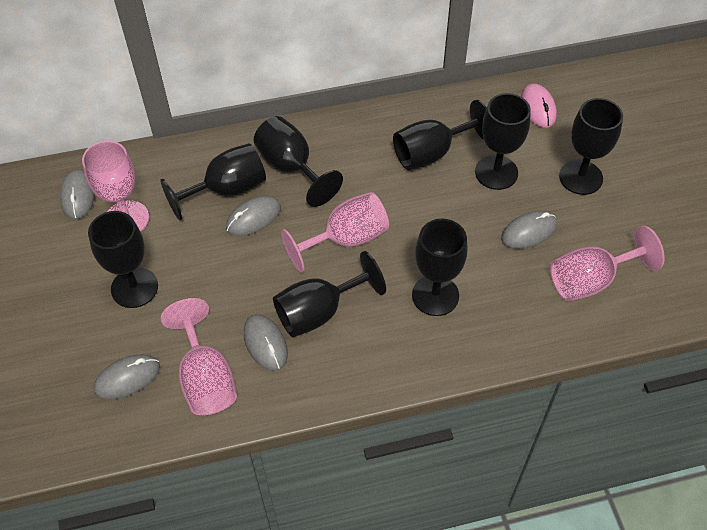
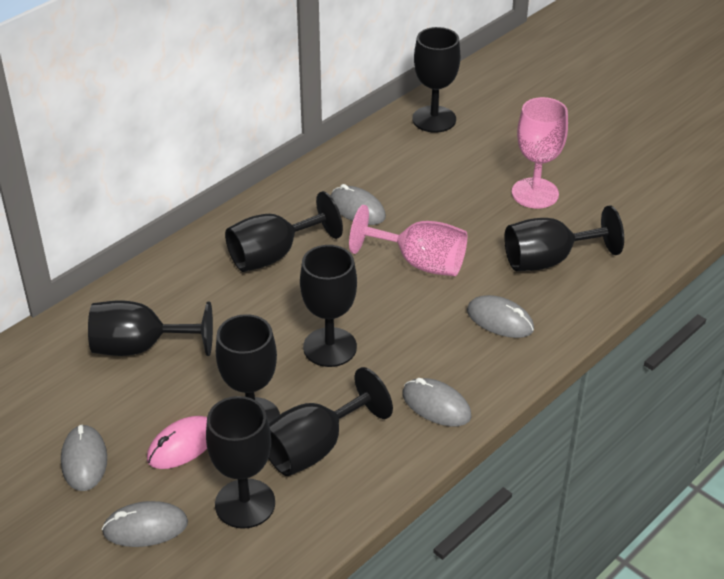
pink goblet: [82,141,149,232] [161,298,237,415] [281,192,389,273] [550,226,665,301] = 4 -> [349,205,467,276] [512,97,568,209] = 2

